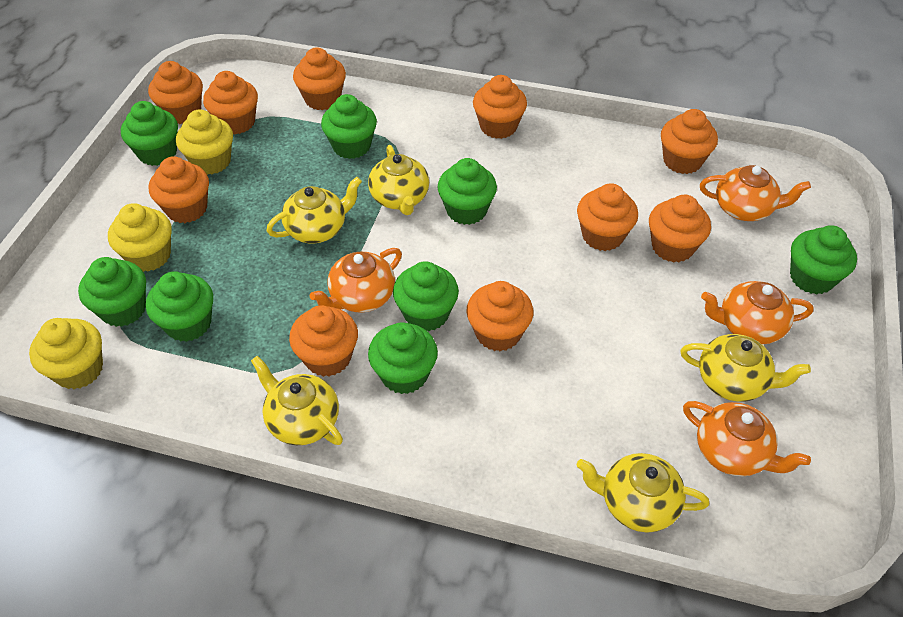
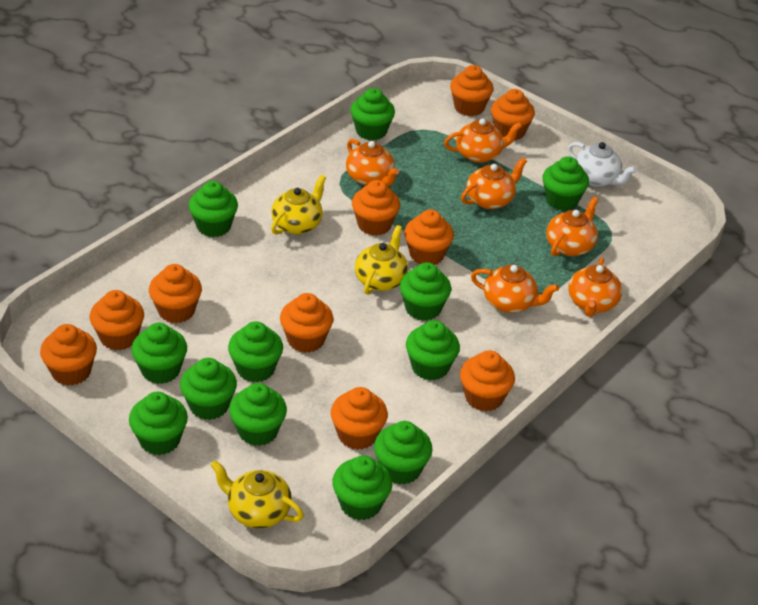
green cupcake: [78,257,146,327] [121,101,178,166] [146,271,213,342] [321,94,377,159] [368,322,438,394] [393,261,459,331] [438,158,497,225] [790,225,857,294] = 8 -> [129,392,188,455] [131,323,187,384] [180,358,237,420] [189,181,238,237] [228,321,283,382] [229,383,287,446] [332,455,392,520] [350,88,395,141] [374,421,432,485] [400,262,451,321] [406,320,460,380] [542,156,589,211] = 12
orange teapot: [310,248,402,312] [683,401,811,476] [700,165,811,221] [701,281,814,344] = 4 -> [346,139,399,186] [444,118,522,163] [461,158,527,209] [471,265,559,313] [546,197,599,257] [568,258,622,317] = 6
white teapot: none = 0 -> [568,142,637,187] = 1
yellow cupcake: [29,318,103,389] [108,203,172,272] [176,110,233,175] = 3 -> none = 0
yellow teapot: [251,356,343,445] [266,177,362,243] [368,145,429,215] [576,453,709,533] [681,334,811,402] = 5 -> [210,460,304,529] [271,175,326,235] [355,225,408,295] = 3

